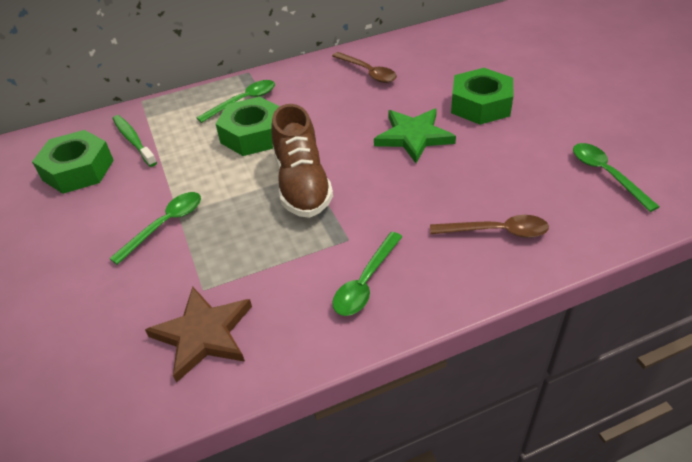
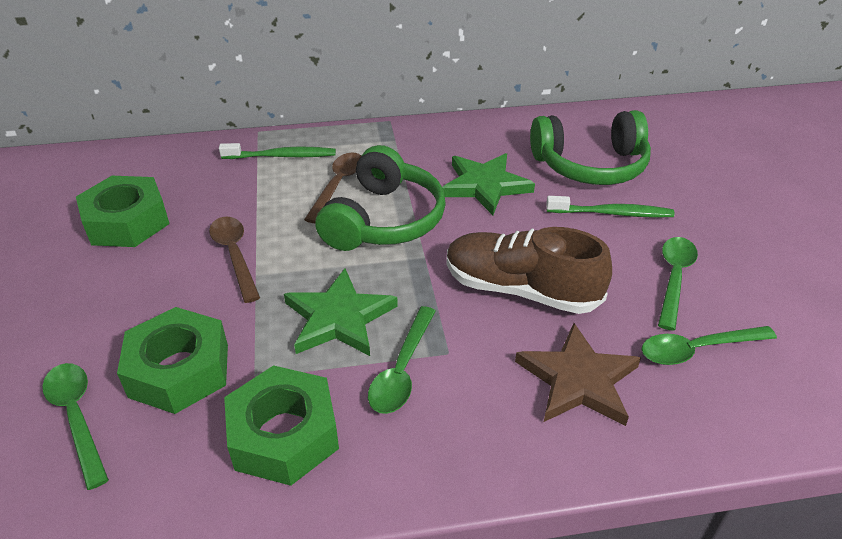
green headphones: none = 0 -> [315,145,446,251] [530,110,651,185] = 2
green star: [374,109,456,163] = 1 -> [284,268,398,356] [442,153,535,215] = 2
green toothbrush: [113,115,157,167] = 1 -> [219,143,336,159] [546,196,675,218] = 2

